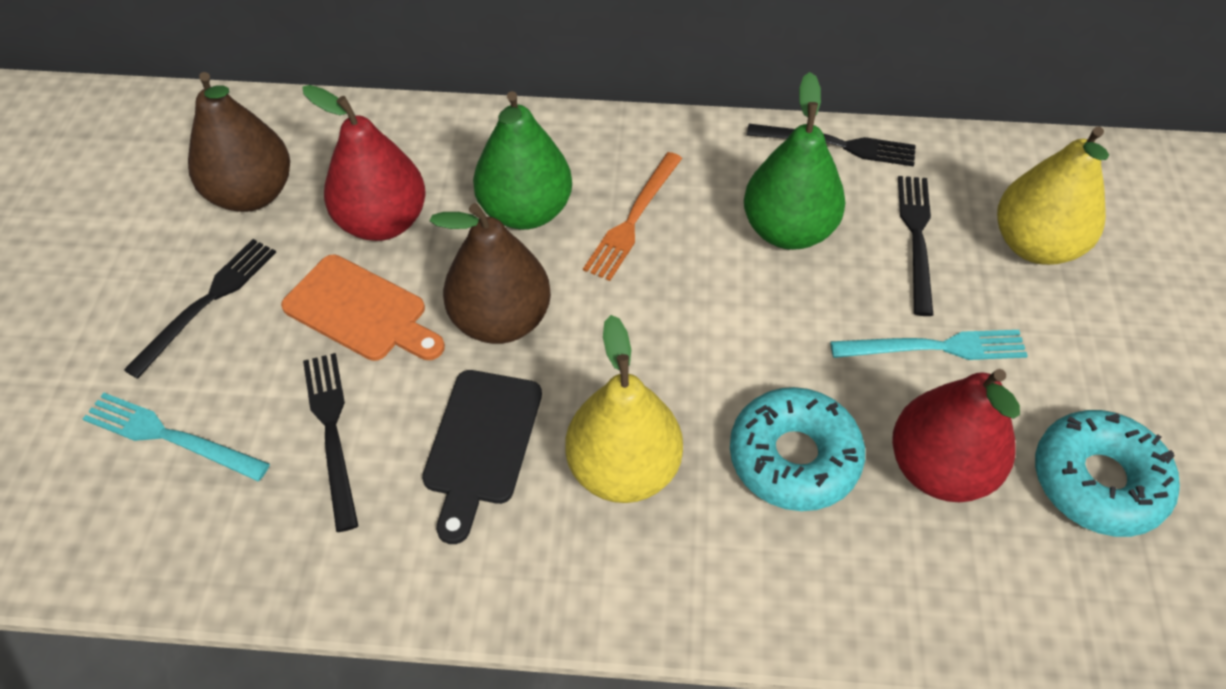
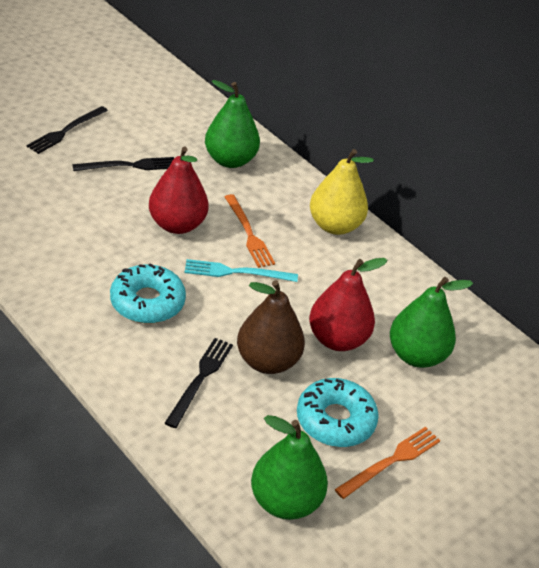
black cutting board: [422,370,542,544] = 1 -> none = 0
black fork: [124,239,276,379] [303,353,358,532] [747,124,916,167] [898,176,933,316] = 4 -> [27,106,108,154] [72,157,174,171] [165,338,233,428] = 3
brown pear: [188,72,290,212] [430,203,551,344] = 2 -> [237,280,305,374] = 1
green pear: [473,91,572,230] [744,72,845,250] = 2 -> [205,80,260,168] [251,415,328,520] [390,277,473,368] = 3
orange cutting board: [281,255,445,361] = 1 -> none = 0
orange fork: [583,152,682,281] = 1 -> [225,194,275,268] [335,427,440,499] = 2
turquoise fork: [83,393,270,481] [830,330,1028,360] = 2 -> [185,259,298,282] = 1
yellow pear: [566,315,683,503] [997,126,1109,265] = 2 -> [310,149,374,235] = 1

